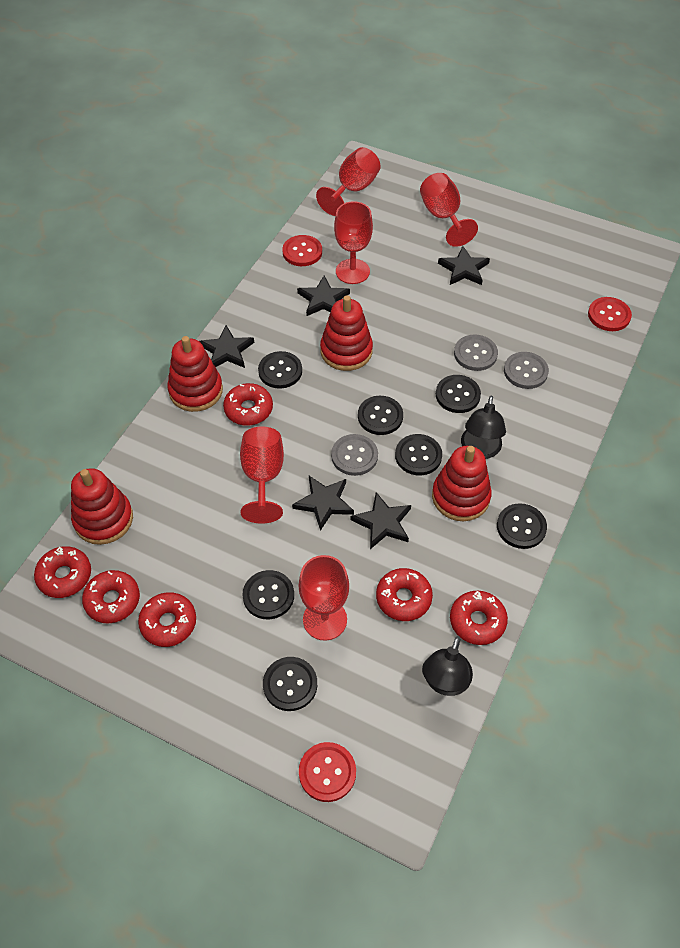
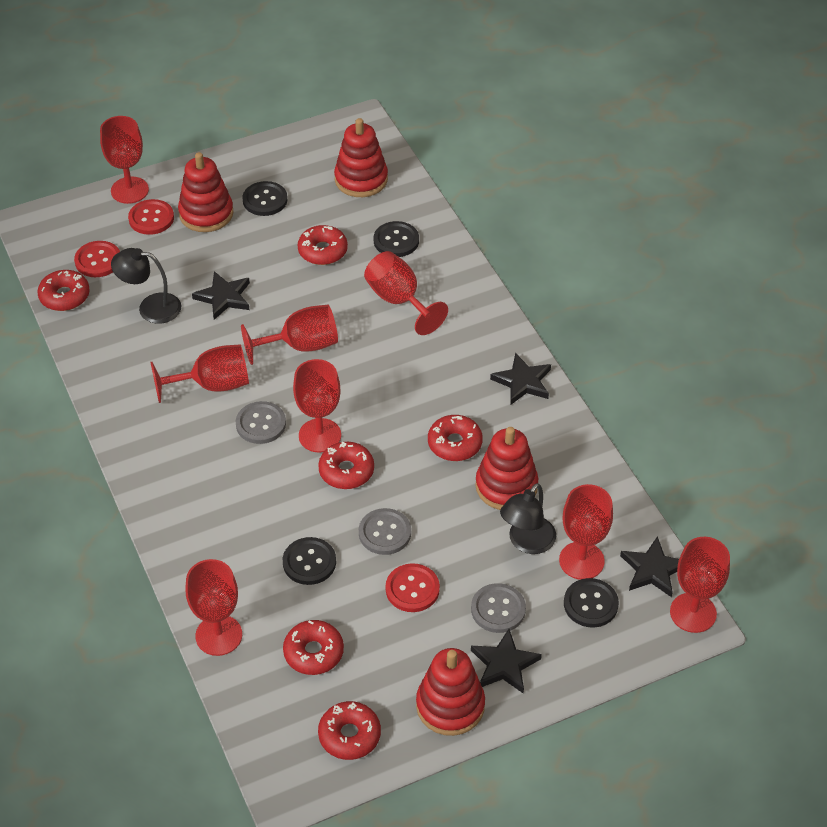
black button: [242,570,294,619] [258,351,302,389] [263,657,317,711] [358,396,403,435] [395,434,442,475] [436,375,481,413] [497,503,547,549] = 7 -> [242,181,287,216] [283,537,336,585] [374,221,419,257] [564,578,619,628] = 4
black star: [199,325,254,368] [292,476,354,531] [297,276,350,316] [351,492,411,549] [438,246,490,285] = 5 -> [192,271,250,320] [471,629,542,693] [490,353,551,404] [620,536,679,597] = 4
red goblet: [240,426,284,524] [299,555,349,641] [316,147,381,216] [334,201,373,284] [420,173,478,247] = 5 -> [100,116,149,204] [150,344,249,403] [186,559,242,656] [241,305,338,365] [293,359,341,452] [364,251,448,335] [559,484,613,580] [670,537,730,633] = 8

